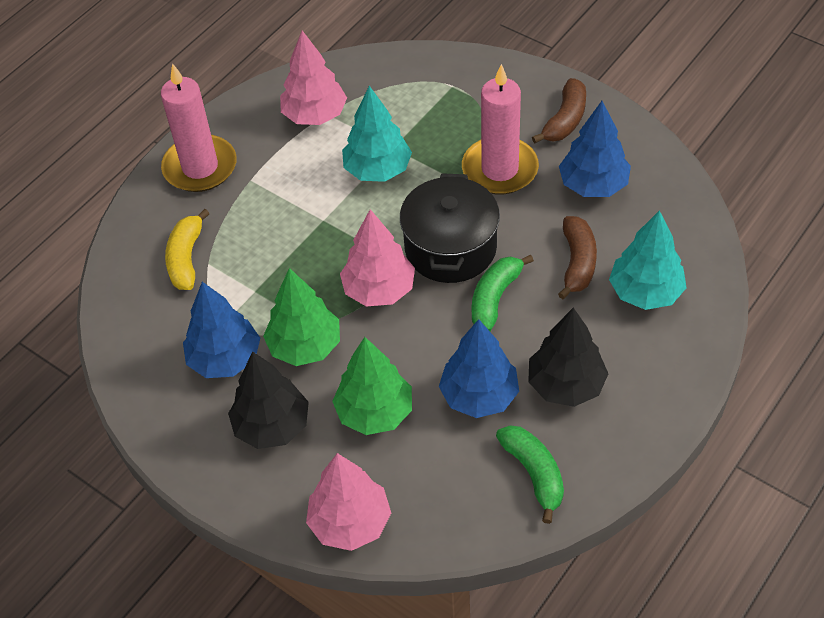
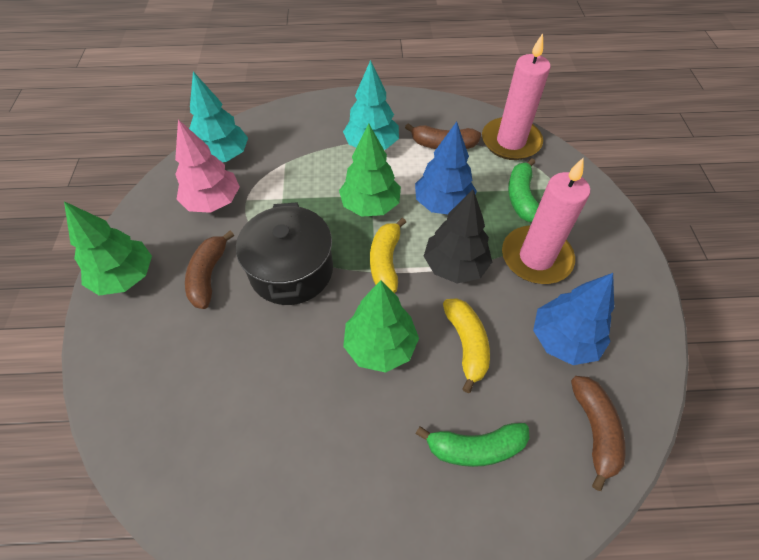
black tree: [228,351,309,449] [528,308,608,407] = 2 -> [424,189,492,283] = 1
blue tree: [183,282,260,378] [439,319,519,418] [559,101,631,197] = 3 -> [415,122,477,214] [533,273,614,365] = 2
brown banana: [532,78,586,143] [558,216,597,299] = 2 -> [185,231,234,309] [405,123,481,149] [571,376,626,491] = 3
green tree: [263,268,340,366] [332,337,412,435] = 2 -> [64,201,152,296] [339,123,401,217] [343,280,419,373] = 3
pink tree: [280,31,347,125] [306,453,391,551] [340,209,415,306] = 3 -> [175,119,240,213] = 1
yellow banana: [165,209,210,290] = 1 -> [370,218,406,293] [443,298,490,393] = 2

